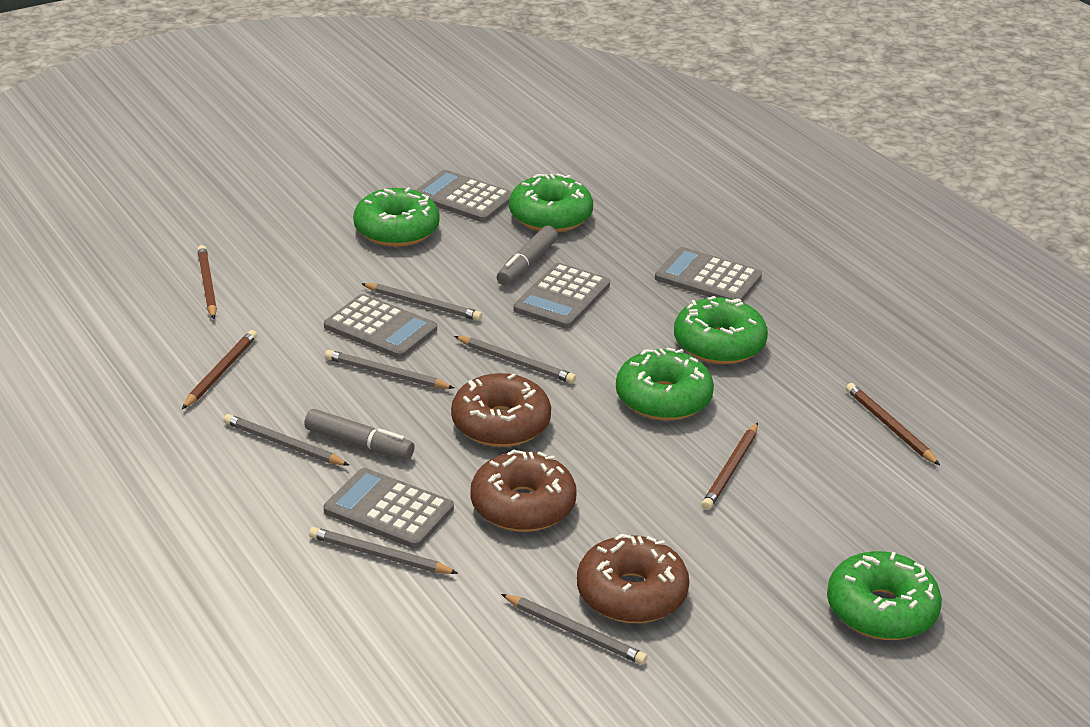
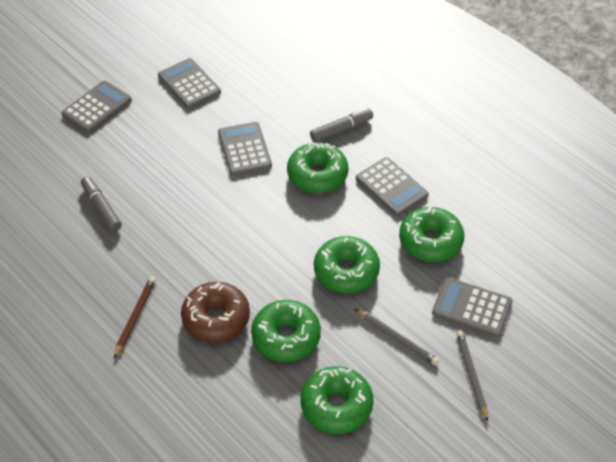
brown donut: [451,373,551,447] [470,450,576,532] [577,534,689,623] = 3 -> [181,282,250,343] = 1
brown pencil: [182,330,257,409] [197,245,217,319] [702,423,758,510] [846,383,940,465] = 4 -> [114,277,156,358] = 1
grey pencil: [224,414,350,466] [309,527,458,574] [325,350,454,389] [361,283,482,321] [454,336,576,384] [501,594,648,665] = 6 -> [355,309,439,365] [456,331,488,422] = 2

